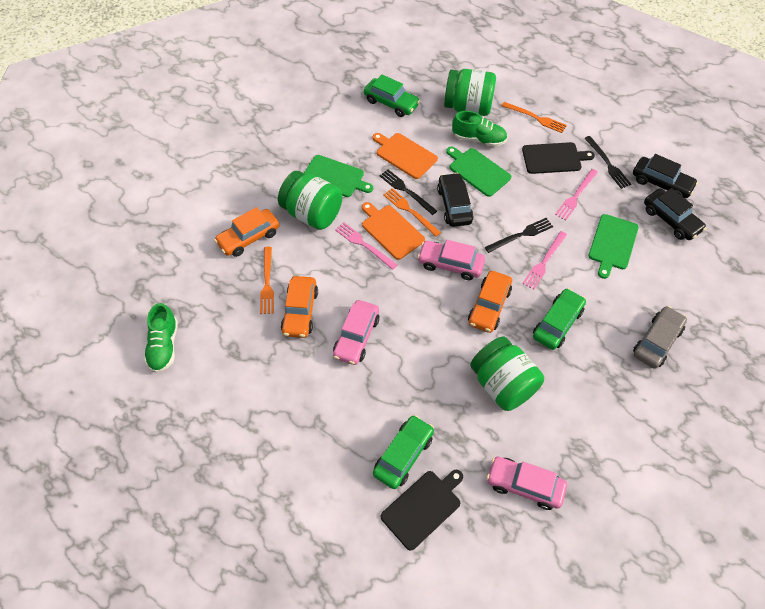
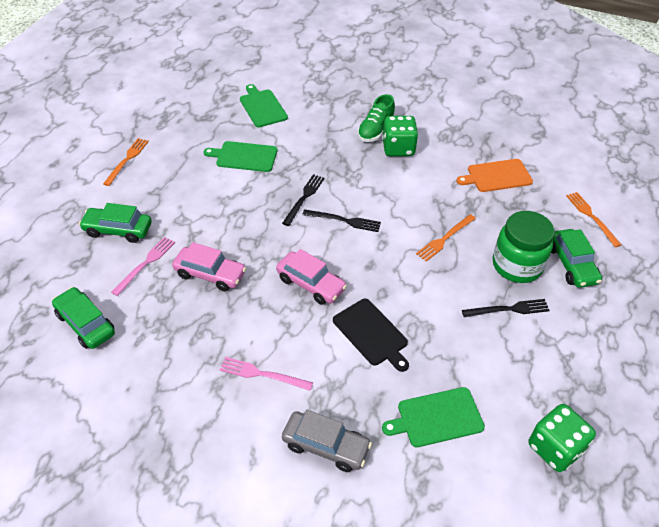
black car: [437,173,474,227] [633,154,698,198] [644,188,706,240] = 3 -> none = 0
black cutting board: [381,470,463,551] [522,142,595,174] = 2 -> [333,299,409,372] = 1
green dice: none = 0 -> [382,116,418,156] [528,404,596,472] = 2
green jar: [278,171,342,230] [444,69,496,116] [470,336,544,411] = 3 -> [493,211,555,283] = 1
green shoe: [144,303,178,373] [452,111,507,147] = 2 -> [357,94,395,142] = 1
orange car: [214,207,279,257] [281,276,318,338] [468,271,512,333] = 3 -> none = 0
orange cutting board: [362,202,425,260] [372,133,438,179] = 2 -> [456,159,533,192] = 1
pink car: [333,300,380,365] [417,240,485,280] [486,457,567,510] = 3 -> [172,242,246,291] [276,249,347,305] = 2
pink fork: [335,222,397,270] [522,231,567,290] [555,169,598,220] = 3 -> [111,237,175,296] [220,357,313,391] = 2

